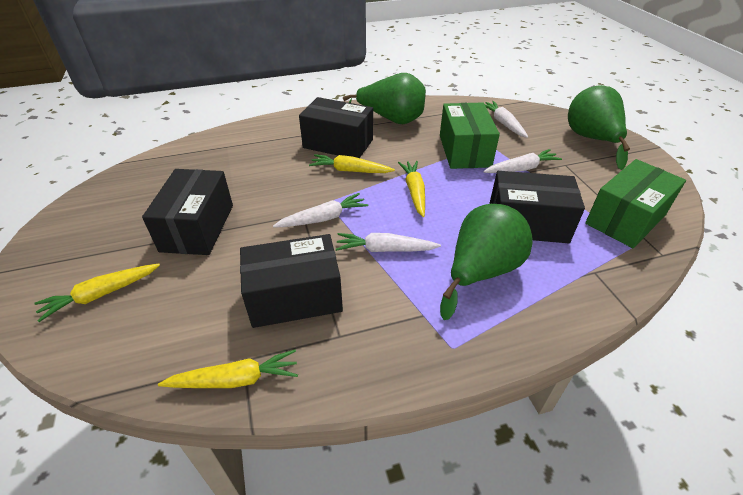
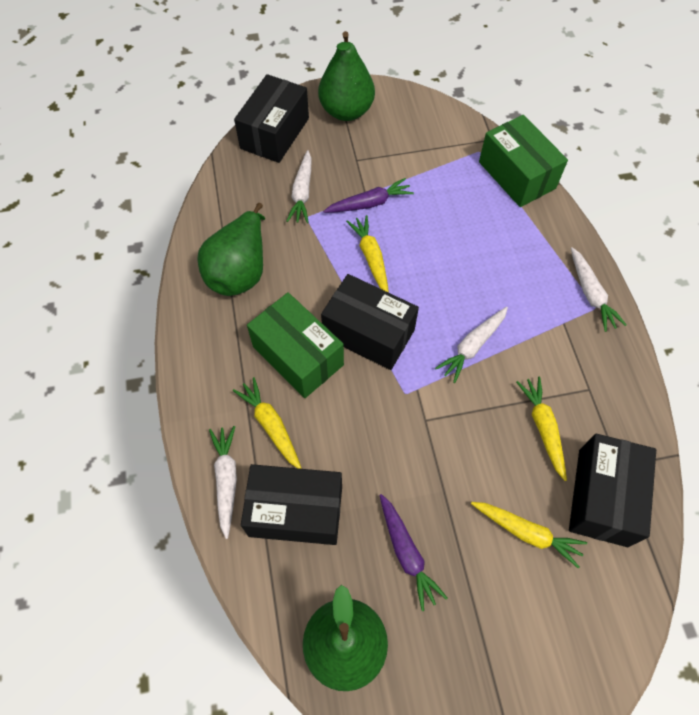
purple carrot: none = 0 -> [323,178,414,213] [380,494,447,611] = 2

